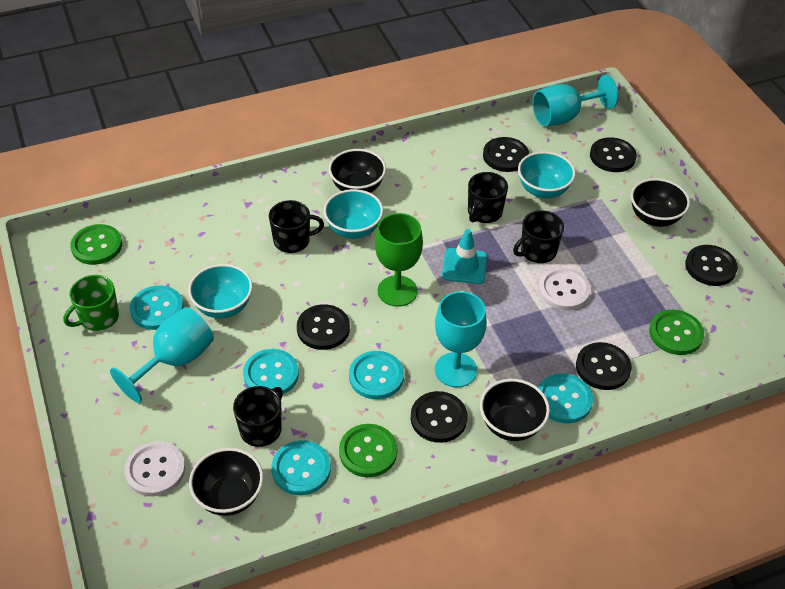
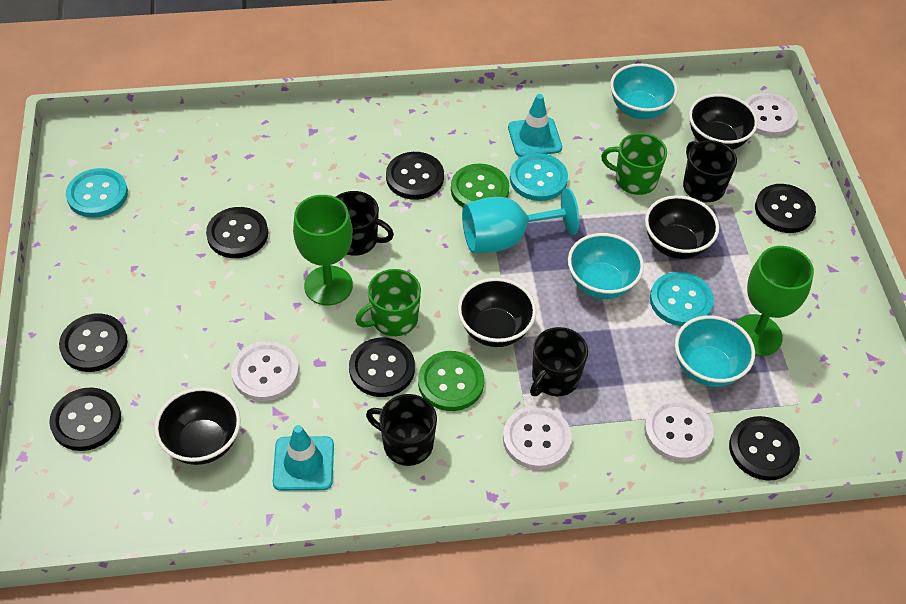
black button: [297,304,350,350] [411,391,467,443] [483,137,529,172] [576,342,632,390] [590,137,637,172] [685,245,738,286] = 6 -> [49,387,121,451] [59,314,128,372] [206,207,268,258] [349,338,415,397] [386,152,444,200] [729,416,800,481] [755,184,816,233] = 7
green button: [70,224,122,265] [339,424,397,477] [649,310,704,355] = 3 -> [418,351,484,411] [451,164,509,207] = 2
green goblet: [375,213,423,307] = 1 -> [293,195,353,305] [736,246,814,356] = 2
green mug: [63,275,119,331] = 1 -> [355,269,421,336] [601,133,667,195] = 2
turquoise button: [130,285,184,330] [243,349,299,395] [271,440,331,495] [349,351,404,399] [538,373,593,423] = 5 -> [66,168,128,218] [510,153,568,201] [650,272,714,327] = 3
turquoise goblet: [110,307,214,403] [435,291,487,387] [533,75,618,126] = 3 -> [462,188,579,253] = 1
turquoise traffic cone: [442,229,487,284] = 1 -> [273,425,334,491] [508,94,562,157] = 2
white button: [124,441,185,496] [538,267,591,310] = 2 -> [231,341,299,401] [503,406,572,470] [644,399,714,462] [744,93,798,137] = 4

